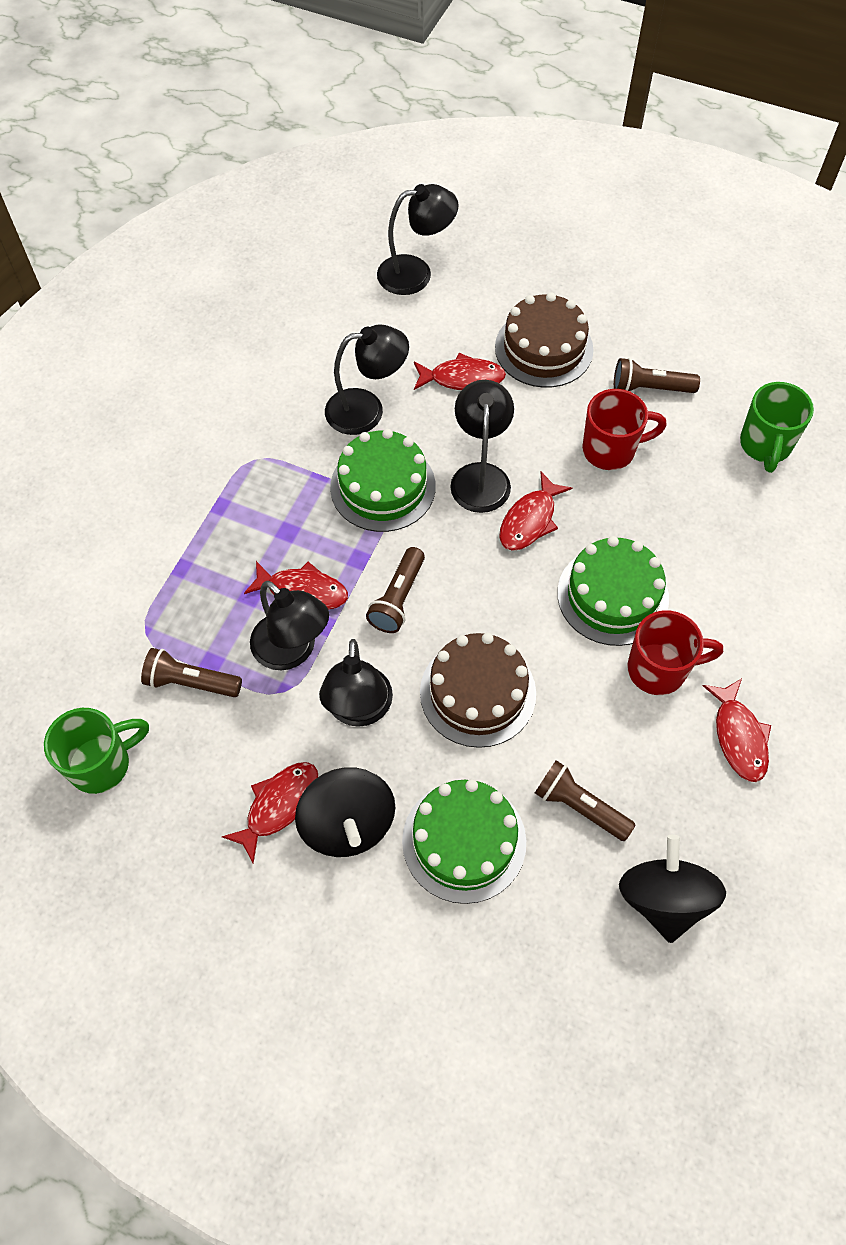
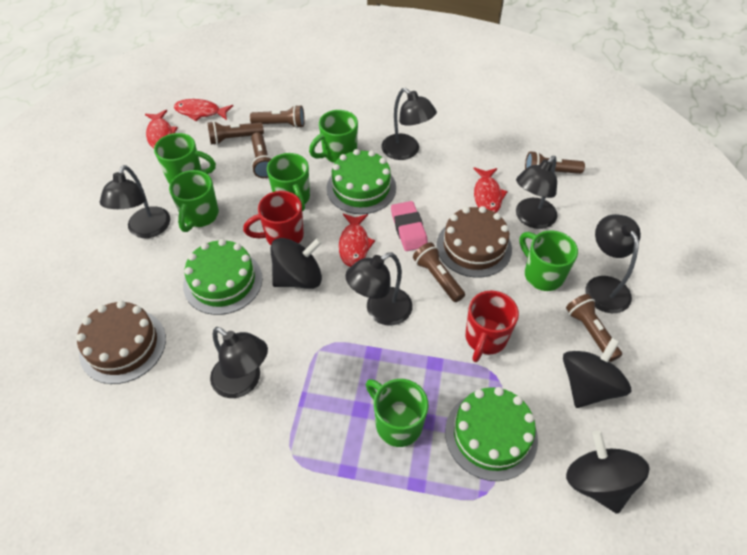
black lamp: [250,581,329,670] [319,639,393,727] [325,325,409,435] [377,184,459,295] [450,380,514,513] = 5 -> [100,165,170,238] [210,327,268,398] [345,252,413,326] [381,88,437,160] [516,156,558,229] [585,214,641,313] = 6
black spinning top: [295,767,395,857] [619,834,726,943] = 2 -> [270,238,322,289] [563,338,631,408] [566,430,650,514] = 3
brown flashlight: [141,648,242,697] [366,547,425,633] [535,760,636,841] [614,358,700,393] = 4 -> [208,121,264,145] [250,105,305,128] [251,132,272,178] [413,242,465,302] [525,151,585,174] [566,294,622,362] = 6
green mug: [44,708,149,794] [740,382,814,473] = 2 -> [154,133,216,184] [169,170,219,232] [267,153,310,211] [309,110,358,163] [366,379,428,447] [520,230,578,291] = 6
pink eraser: none = 0 -> [391,201,428,251] = 1
red fish: [222,762,318,863] [244,561,348,610] [414,353,506,390] [499,472,572,551] [703,679,771,782] = 5 -> [145,110,178,148] [174,99,233,121] [339,214,375,267] [473,167,508,213] = 4

